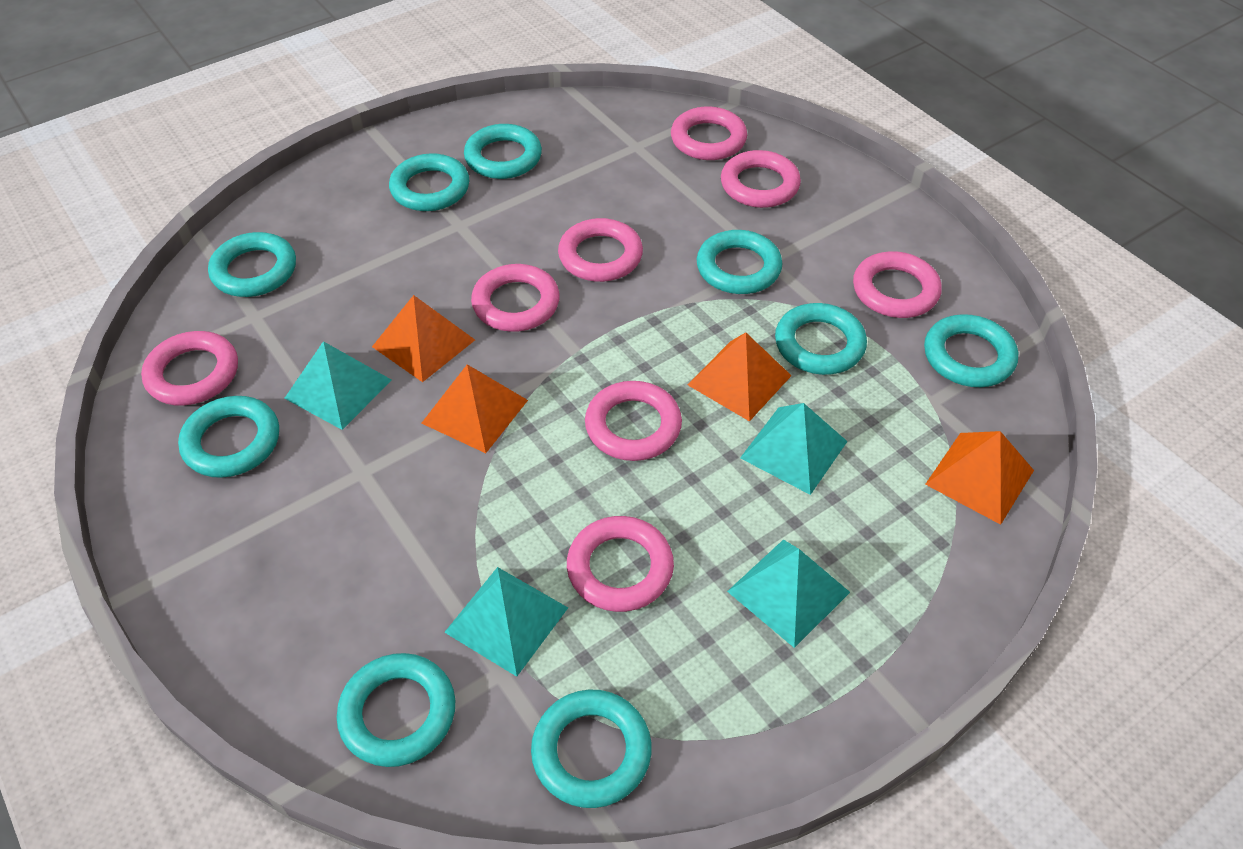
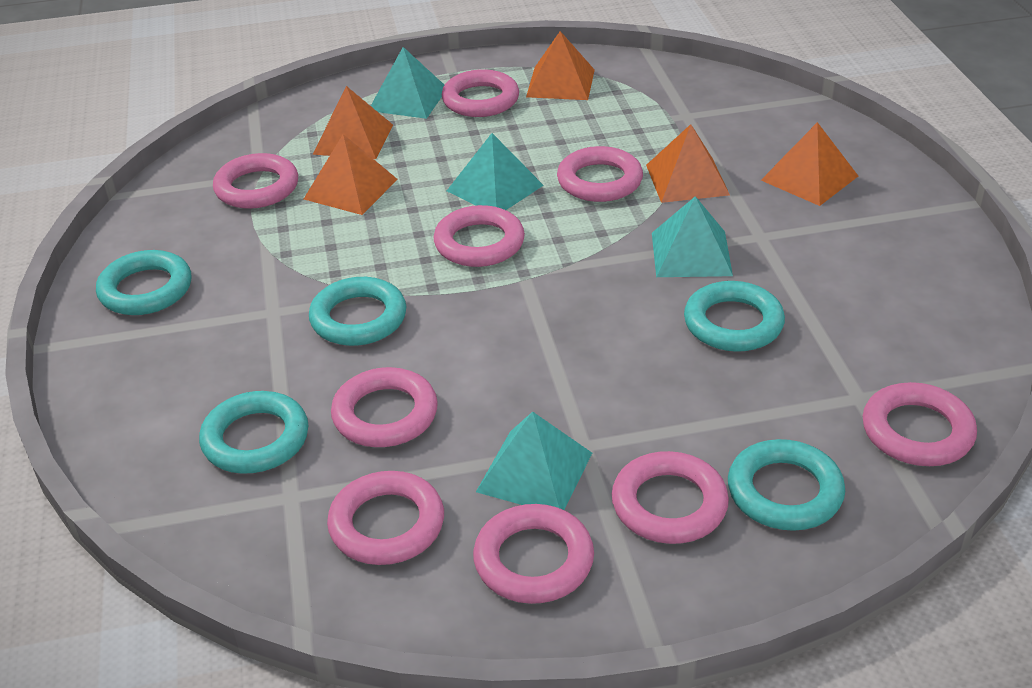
orange pyramid: [372,295,475,382] [421,364,528,453] [687,332,792,421] [925,431,1034,525] = 4 -> [304,134,398,215] [313,86,393,159] [526,31,595,100] [646,124,730,203] [761,122,858,206] = 5
pink ring: [141,331,238,406] [471,264,560,332] [558,218,643,282] [567,516,674,612] [585,381,682,461] [671,107,747,160] [721,150,801,208] [853,251,942,318] = 8 -> [213,153,298,209] [327,471,444,565] [331,367,438,447] [434,205,525,267] [442,69,519,117] [473,504,594,604] [557,146,643,202] [612,451,729,544] [863,382,977,466] = 9
turquoise ring: [178,396,279,478] [208,232,296,297] [337,653,455,767] [389,153,470,211] [464,124,542,179] [531,690,652,808] [697,230,783,294] [775,303,867,375] [924,314,1018,387] = 9 -> [96,250,191,315] [199,391,309,474] [309,277,406,346] [684,281,785,352] [728,439,845,531] = 5

